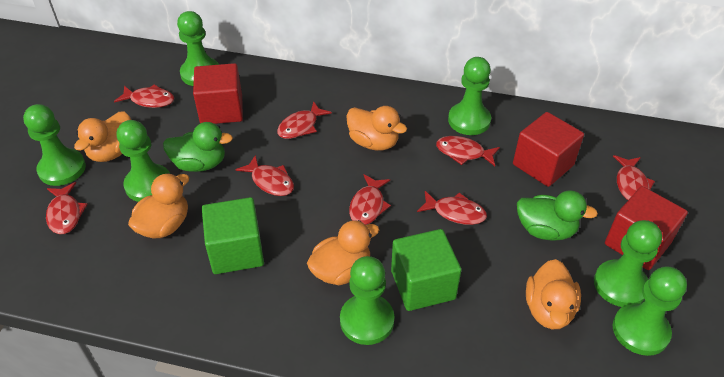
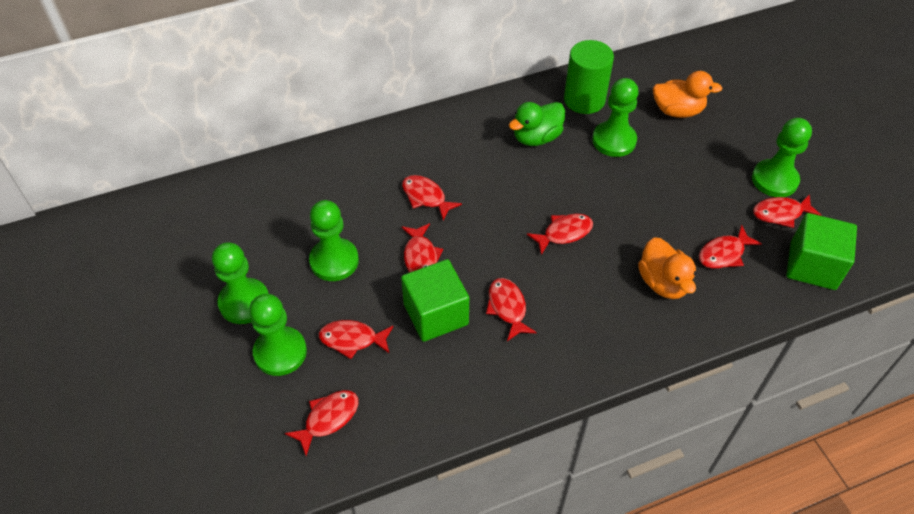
green cylinder: none = 0 -> [564,40,614,114] = 1
green duck: [163,122,233,172] [517,190,598,241] = 2 -> [509,102,565,146] = 1
green pawn: [23,104,86,186] [117,120,170,202] [177,11,219,86] [340,256,394,345] [448,57,491,135] [594,220,662,307] [613,267,687,356] = 7 -> [212,243,269,324] [249,294,307,376] [309,200,359,281] [592,78,639,157] [752,118,812,197] = 5
orange duck: [74,111,131,162] [128,173,189,239] [307,220,379,285] [347,106,407,151] [526,259,581,329] = 5 -> [638,237,697,299] [653,71,722,118] = 2
red cube: [193,63,243,124] [513,112,584,187] [605,186,688,270] = 3 -> none = 0

